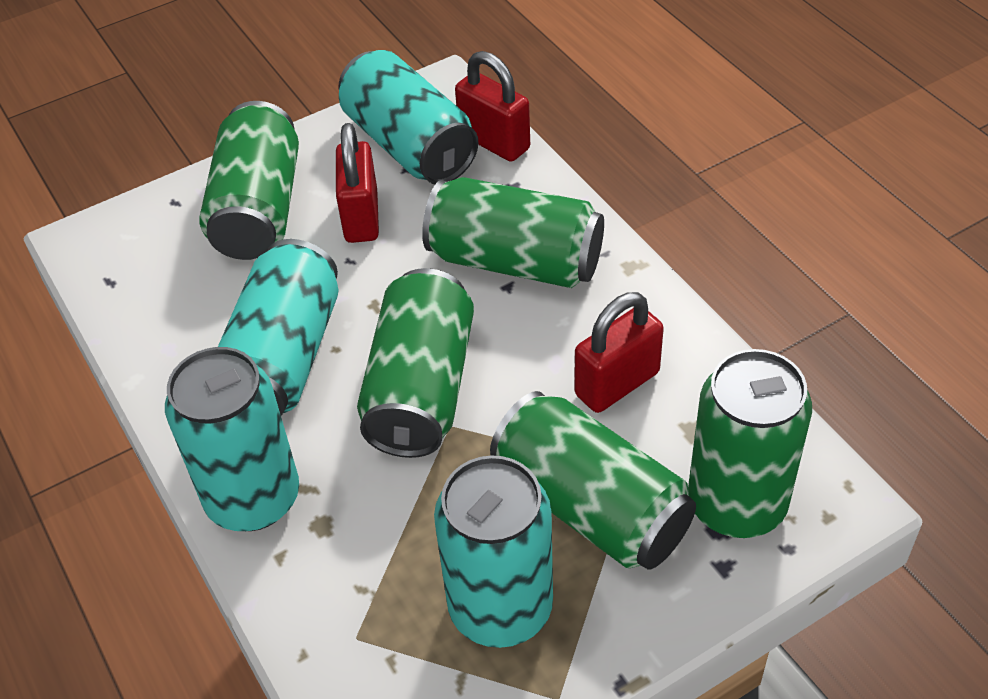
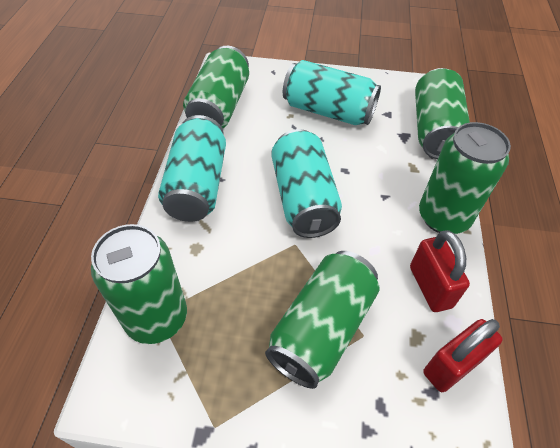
red padlock: [336,123,379,243] [455,51,530,162] [575,292,664,413] = 3 -> [410,230,470,312] [423,319,503,392] = 2
turquoise can: [165,347,299,531] [218,239,338,415] [339,50,478,184] [434,455,553,648] = 4 -> [158,115,226,222] [271,129,342,238] [283,60,381,125] = 3

